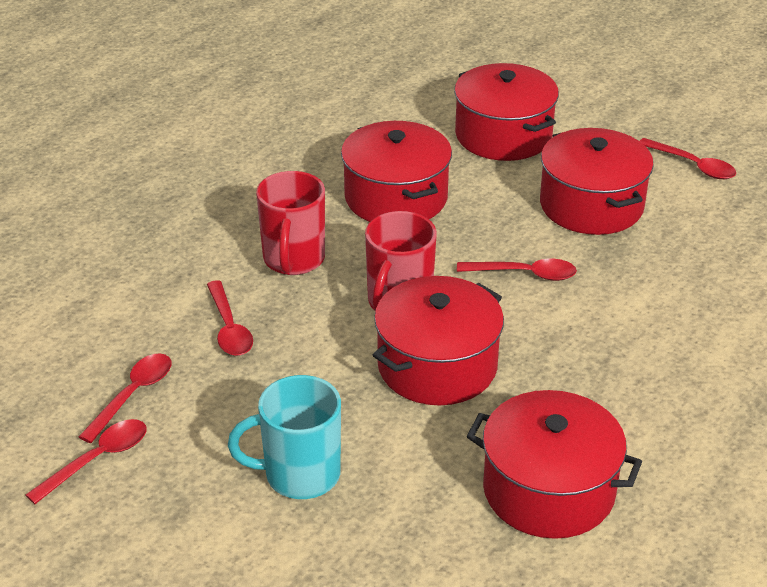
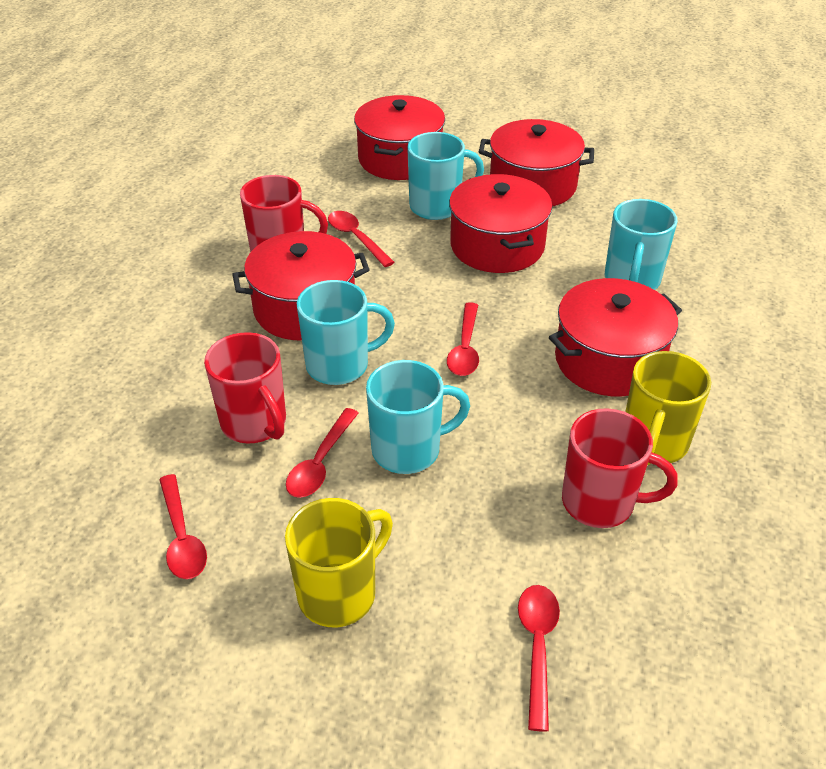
red mug: [256,171,325,275] [365,211,437,311] = 2 -> [204,332,286,444] [240,175,328,252] [562,408,678,528] = 3
turquoise mug: [228,375,341,499] = 1 -> [297,280,395,385] [366,360,470,474] [407,132,484,220] [605,199,677,290] = 4
yellow mug: none = 0 -> [285,498,393,627] [625,351,711,465] = 2

